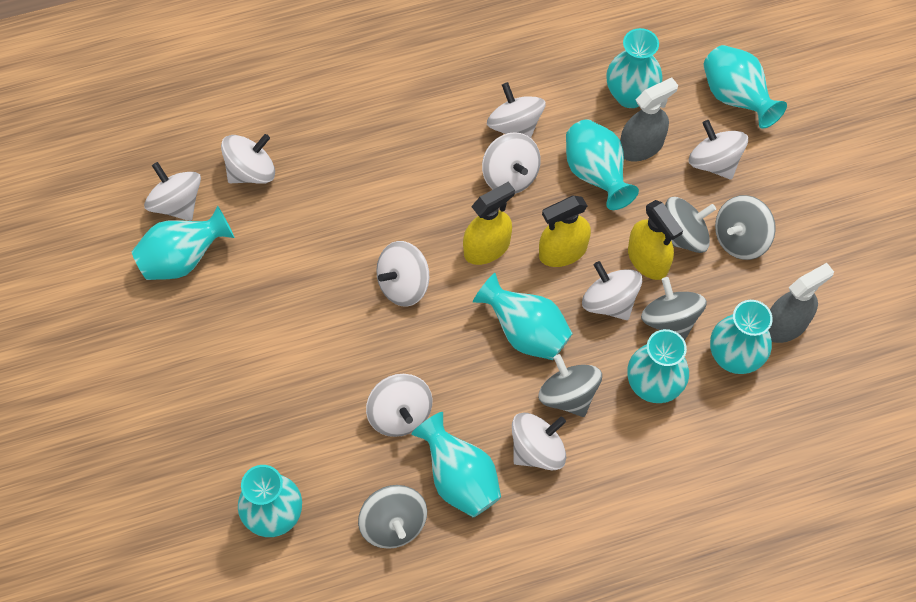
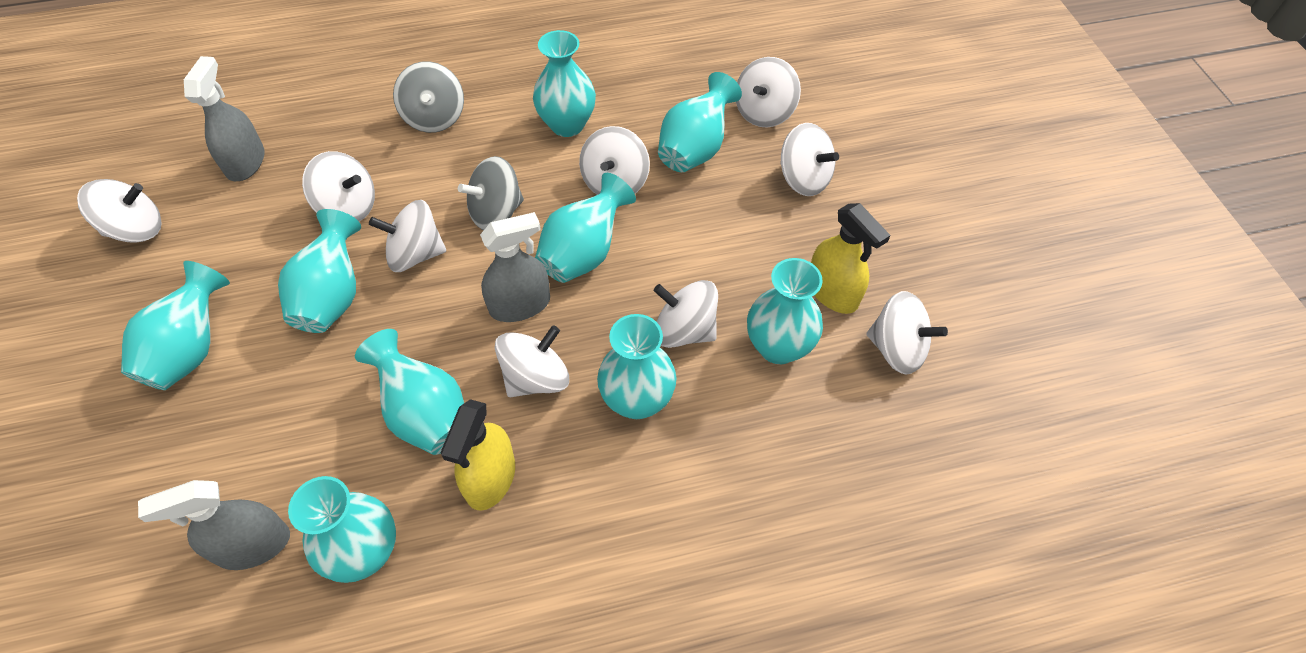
grey spinning top: [358,485,427,549] [538,354,602,417] [641,277,707,341] [665,197,716,253] [715,195,776,260] = 5 -> [393,61,464,133] [458,156,524,230] = 2
grey spray bottle: [620,78,678,162] [769,263,834,343] = 2 -> [138,480,290,570] [184,56,265,181] [480,212,550,322] = 3
yellow spray bottle: [463,182,515,265] [539,195,591,267] [628,200,683,280] = 3 -> [440,399,515,511] [811,203,890,314] = 2

